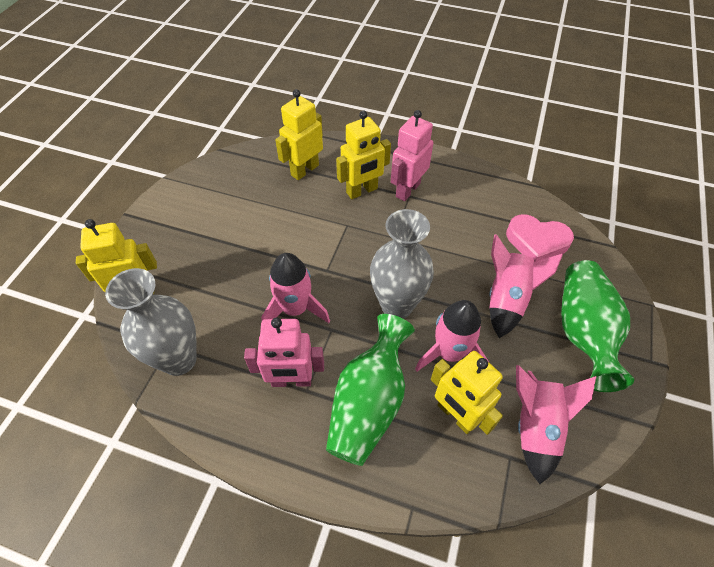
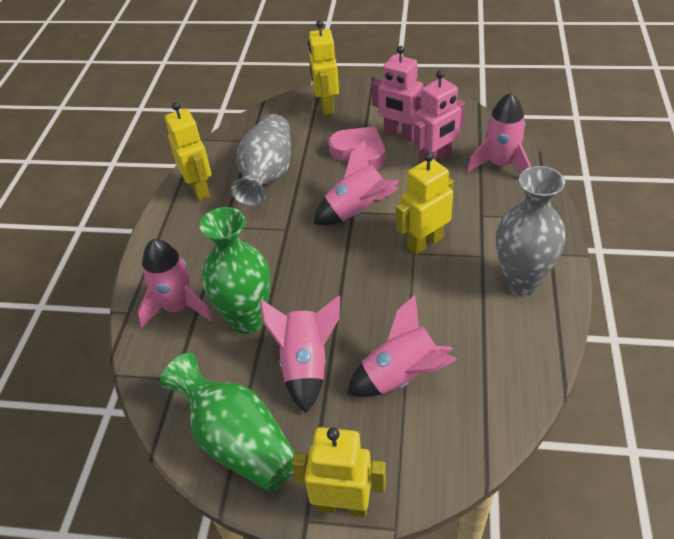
pink rocket: [261,253,330,323] [415,300,489,372] [489,234,563,338] [516,365,596,484] = 4 -> [137,239,213,327] [259,296,340,413] [314,140,399,225] [347,295,457,397] [467,93,531,172] = 5

